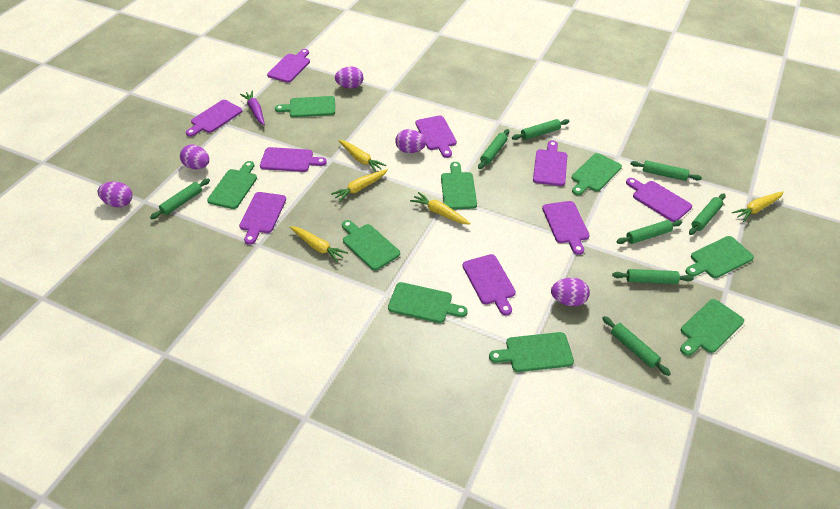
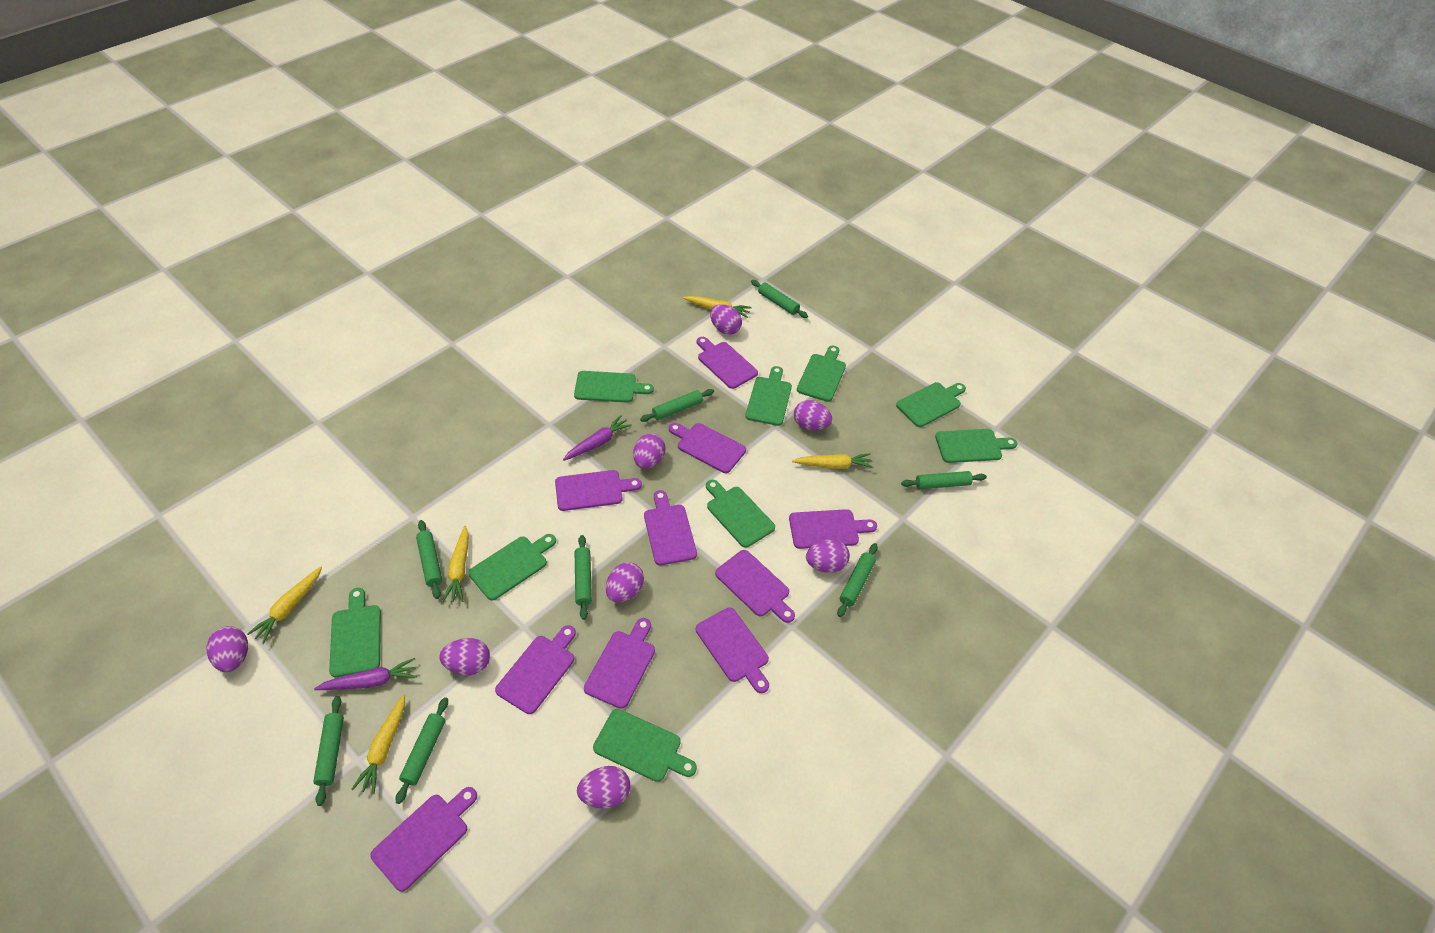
purple carrot: [240,90,265,125] = 1 -> [314,658,417,690] [563,415,632,461] = 2
purple cutting board: [186,100,242,137] [239,192,286,244] [260,147,327,172] [267,49,310,83] [416,116,457,158] [463,254,516,316] [533,141,567,186] [542,201,590,255] [626,178,692,222] = 9 -> [370,787,477,892] [495,625,576,714] [555,470,642,511] [584,618,655,709] [644,490,697,565] [669,423,746,473] [696,607,769,693] [697,337,758,389] [715,550,795,623] [789,509,877,549] = 10
purple egg: [98,182,132,207] [180,145,209,169] [335,67,363,89] [395,129,427,153] [551,278,590,306] = 5 -> [207,626,248,672] [439,638,490,675] [577,766,630,808] [606,562,644,602] [633,433,665,469] [710,304,742,335] [794,400,832,430] [806,539,850,573] = 8

